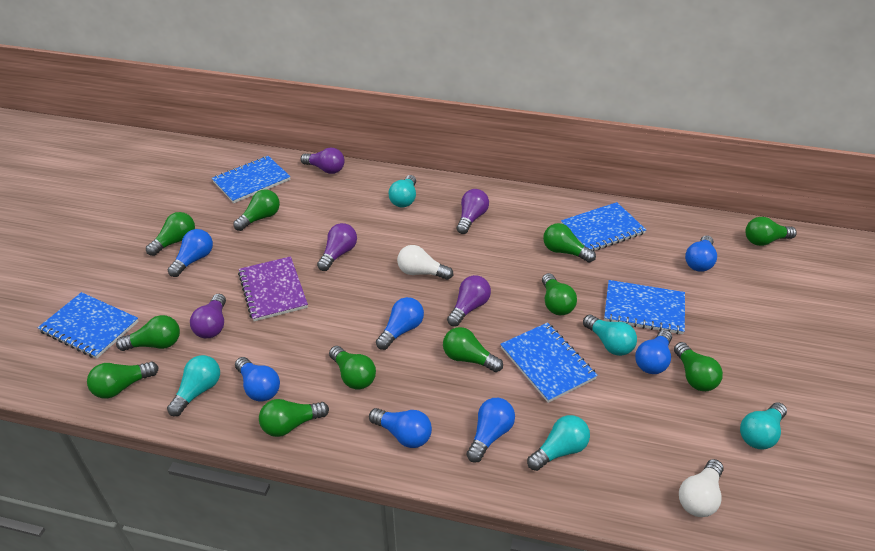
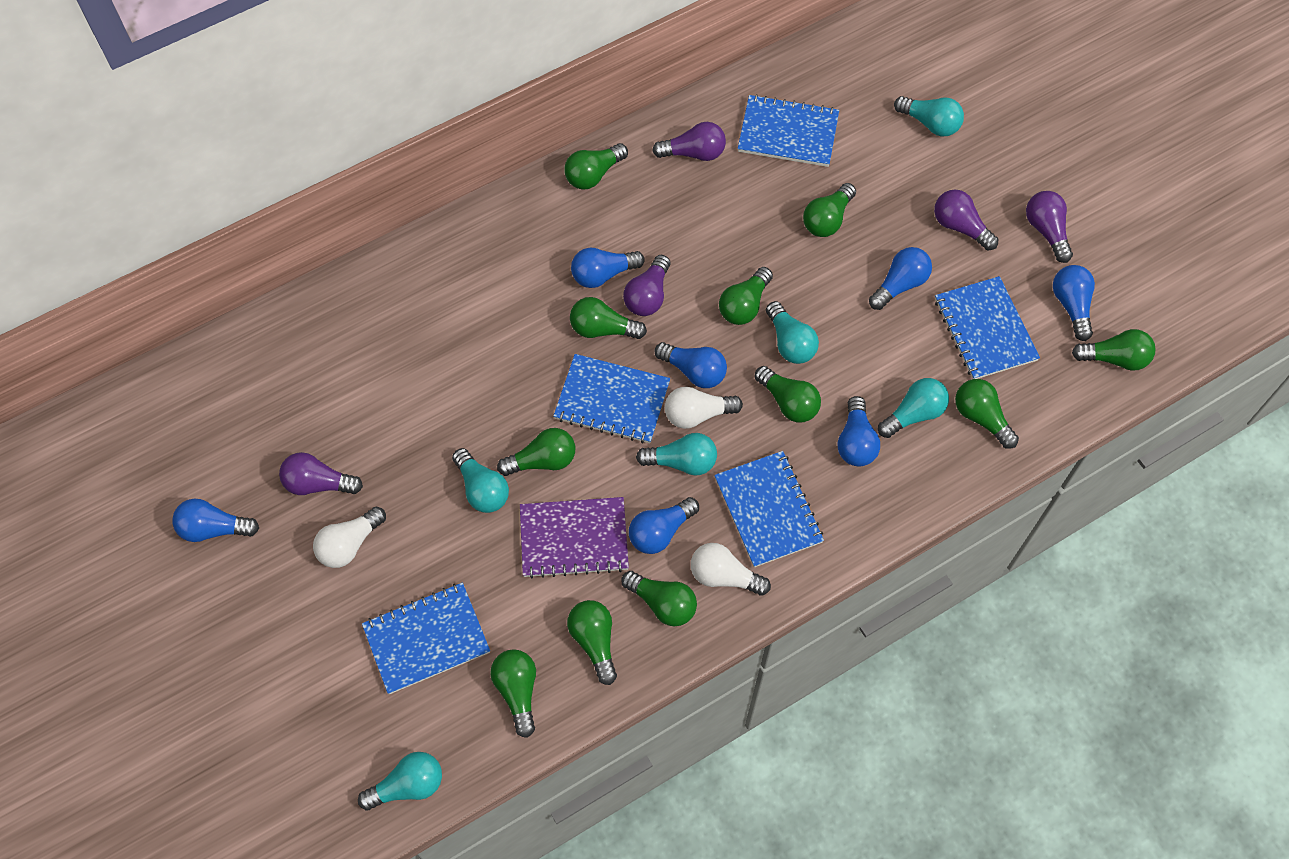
turquoise light bulb: [167,355,220,416] [389,175,416,208] [527,415,590,471] [583,314,637,356] [740,402,787,450] = 5 -> [358,752,442,811] [452,448,509,513] [636,433,717,476] [766,301,819,364] [878,378,949,438] [894,96,964,137] = 6
white light bulb: [397,245,453,280] [679,459,724,517] = 2 -> [313,507,386,568] [665,387,743,429] [691,543,771,596] = 3

